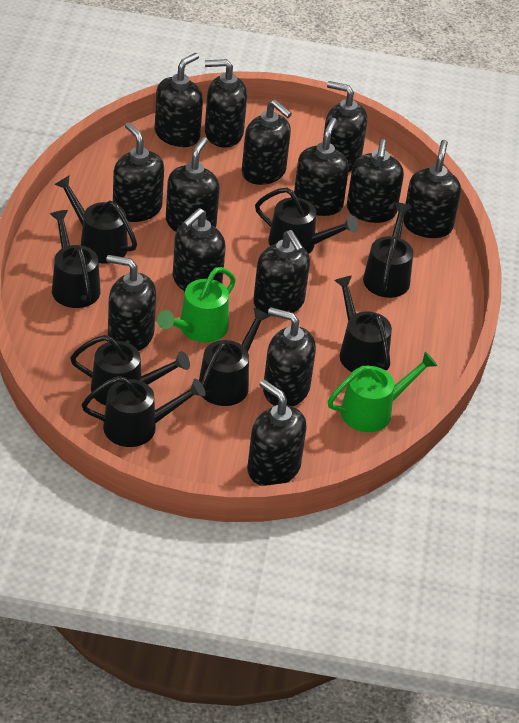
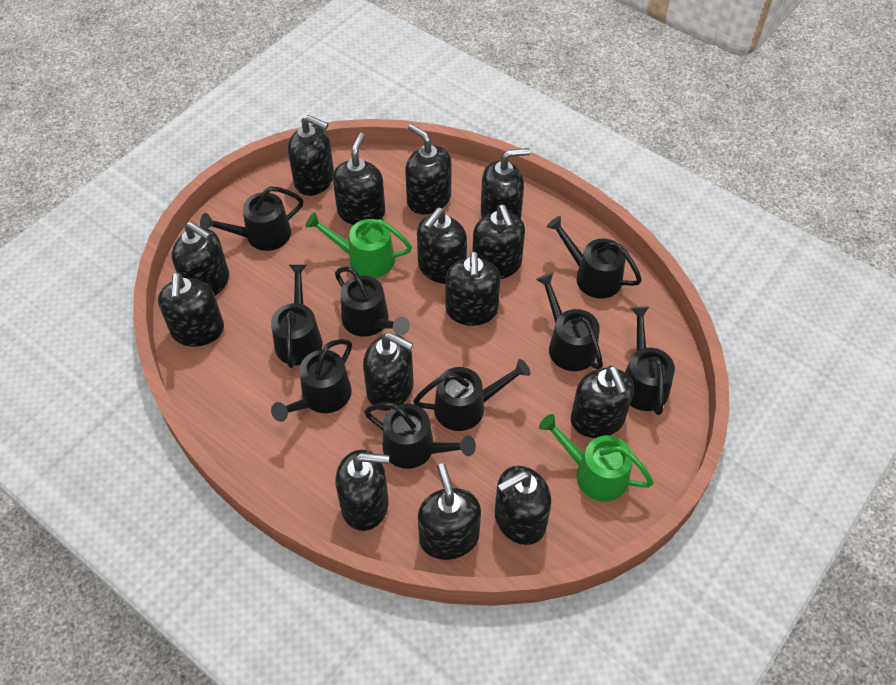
black watering can: [50,210,101,308] [54,176,137,263] [70,335,190,406] [82,376,205,447] [199,308,270,406] [255,188,358,254] [334,275,392,372] [363,202,413,298] = 8 -> [200,186,304,251] [271,264,323,368] [271,339,352,422] [335,267,410,337] [364,403,476,469] [413,359,530,431] [536,273,603,371] [547,216,642,299] [625,306,675,415] = 9

